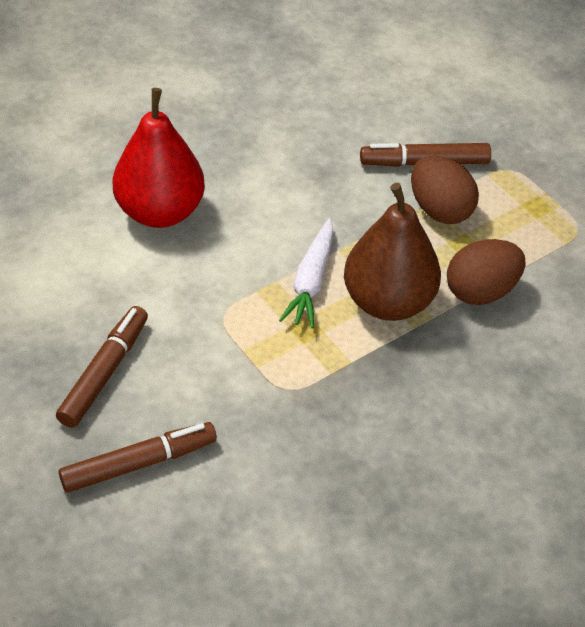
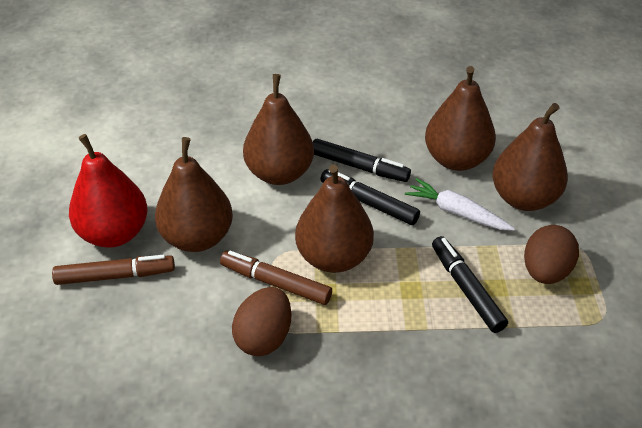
black marker: none = 0 -> [313,139,411,182] [320,169,420,225] [432,236,508,333] = 3
brown marker: [56,306,148,428] [59,422,217,493] [360,143,491,167] = 3 -> [52,255,175,285] [220,250,332,305] = 2
brown pear: [344,183,441,321] = 1 -> [155,137,233,252] [243,74,314,185] [295,164,374,273] [425,66,496,171] [492,103,568,211] = 5

